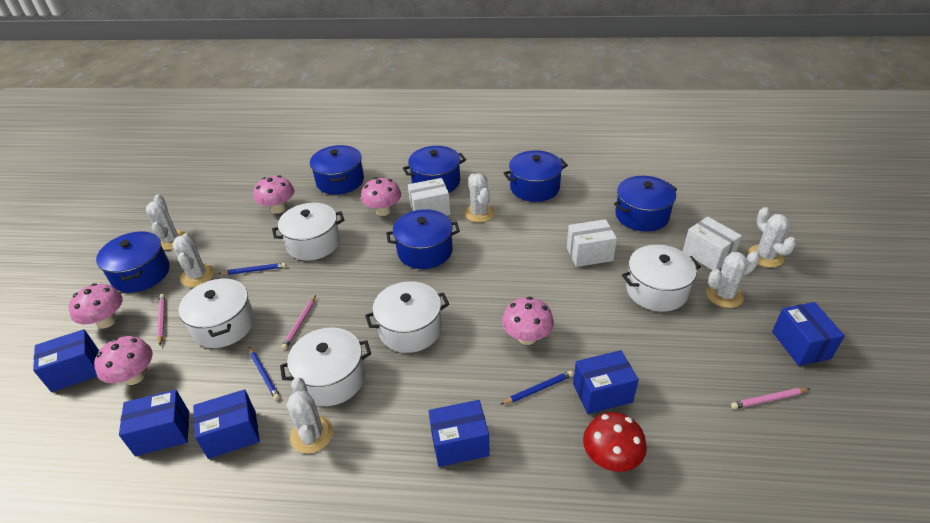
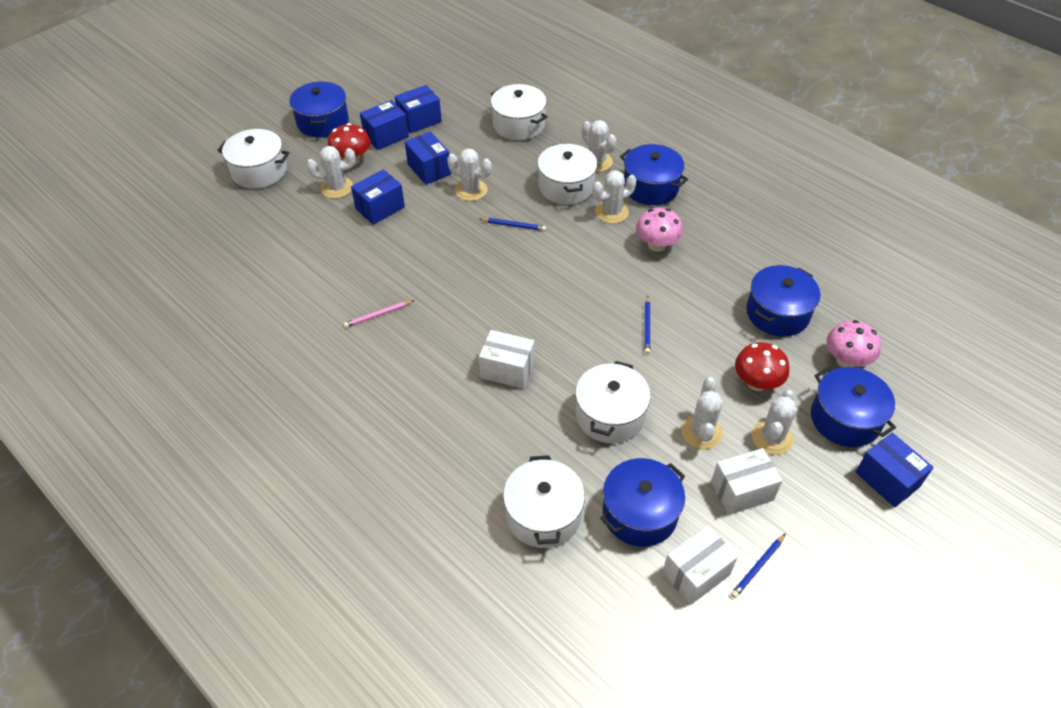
blue box: [33,329,99,392] [119,390,189,456] [193,389,260,459] [429,400,490,467] [573,350,639,414] [772,302,845,366] = 6 -> [351,169,405,225] [360,100,409,150] [395,85,442,133] [405,132,451,185] [855,432,934,507] = 5
blue pot: [96,231,170,293] [310,145,364,195] [386,209,460,269] [403,146,466,193] [504,150,568,202] [614,176,677,232] = 6 -> [289,81,349,137] [600,458,685,547] [620,144,688,205] [746,265,820,337] [811,367,896,447] = 5
pink mushroom: [69,283,123,329] [94,336,153,385] [254,175,294,213] [361,177,401,216] [502,297,554,345] = 5 -> [636,208,683,252] [827,320,881,367] = 2
pink pencil: [157,294,165,345] [281,295,316,350] [731,388,809,409] = 3 -> [343,300,415,328] = 1
red mushroom: [583,412,647,472] = 1 -> [328,123,371,165] [735,342,789,391] = 2

